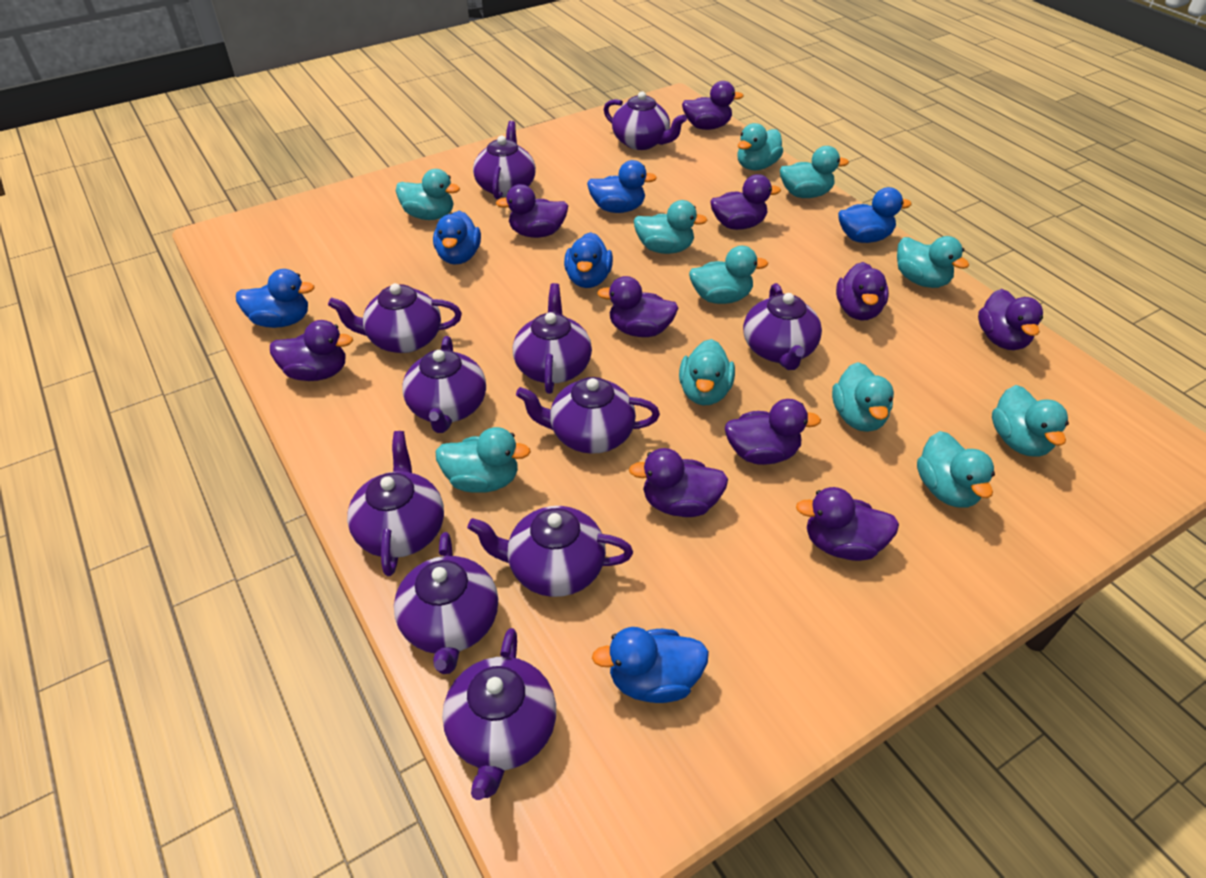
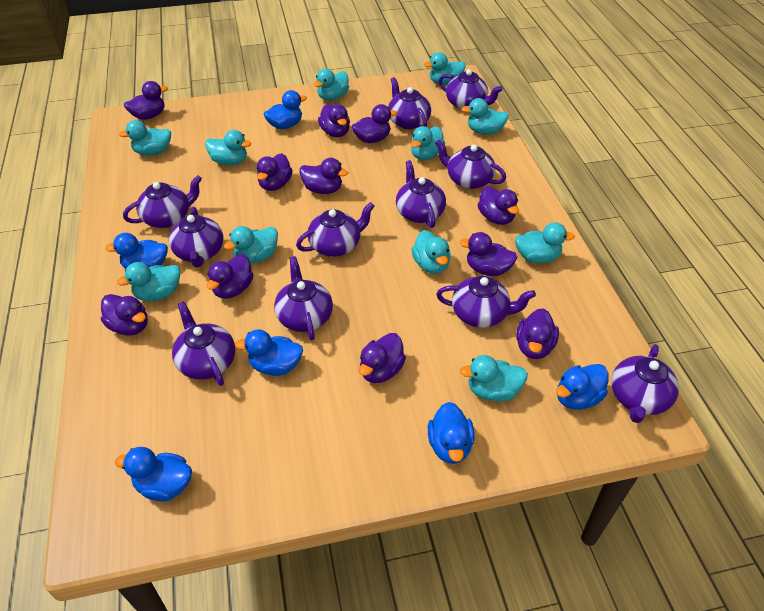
purple duck: [270,320,353,381] [496,184,568,238] [597,276,678,337] [629,448,728,517] [682,81,744,130] [711,174,781,230] [725,399,821,465] [796,487,899,561] [836,262,889,321] [978,289,1043,350] = 10 -> [101,294,148,335] [124,81,168,120] [206,254,253,299] [257,153,293,191] [299,158,348,194] [318,104,350,137] [352,104,397,143] [359,333,406,383] [459,232,518,276] [478,186,519,225] [516,308,559,359] = 11

